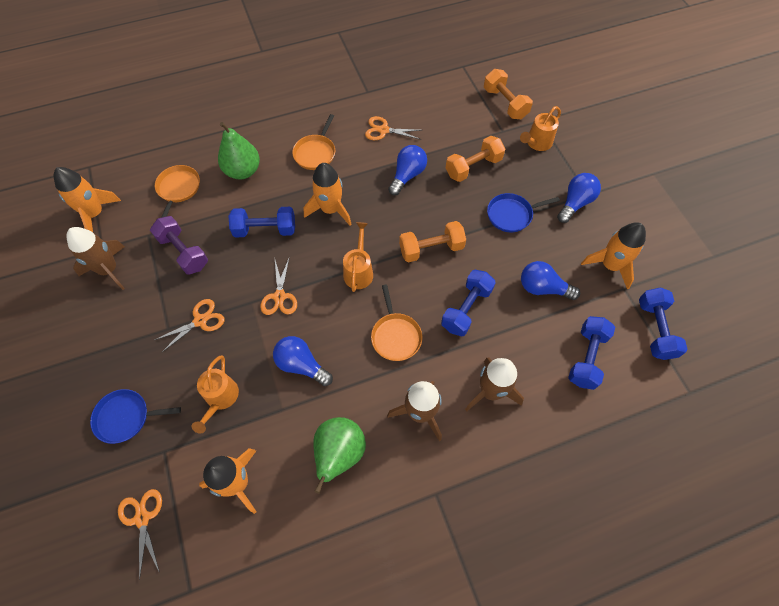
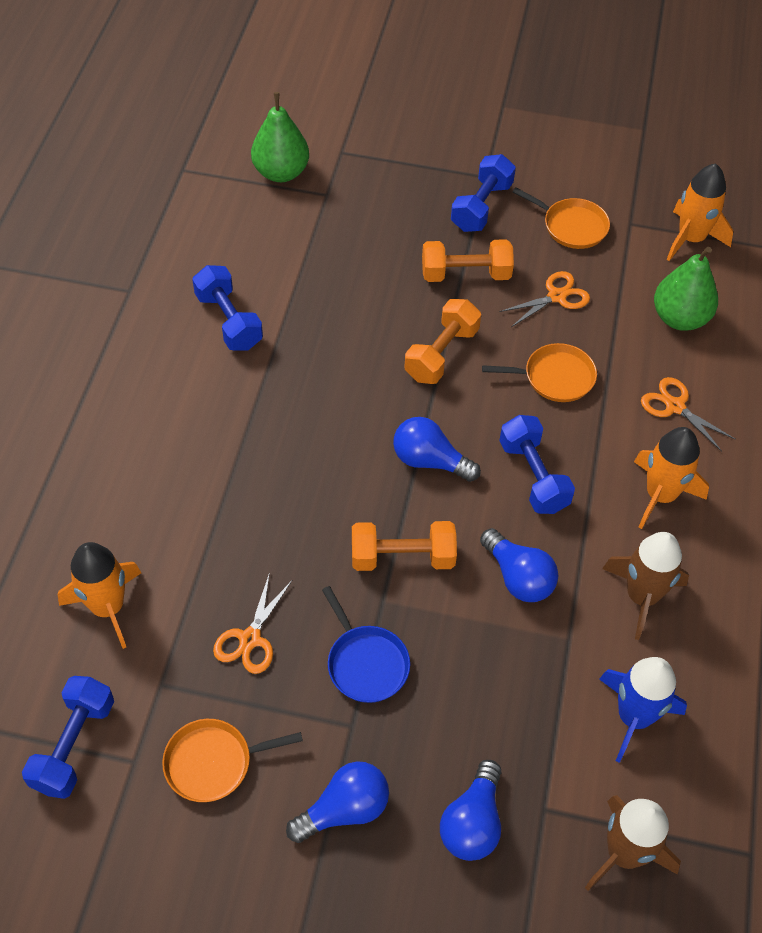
blue pan: [90,389,181,444] [487,193,560,232] = 2 -> [322,586,410,703] = 1
blue rocket: none = 0 -> [599,657,687,763] = 1
brown rocket: [66,227,125,290] [387,381,442,441] [465,358,524,411] = 3 -> [585,795,681,891] [602,532,689,640] = 2
orange rocket: [53,167,121,232] [199,448,257,514] [304,163,352,226] [581,222,646,289] = 4 -> [58,542,141,649] [634,427,709,529] [667,163,733,261] = 3
orange scissors: [118,489,162,580] [155,299,224,353] [260,256,297,315] [365,116,421,140] = 4 -> [213,572,292,674] [499,271,590,327] [641,377,736,452] = 3
orange watering can: [192,355,239,434] [343,222,373,292] [520,106,561,151] = 3 -> none = 0
purple dumbbell: [150,216,208,275] = 1 -> none = 0

